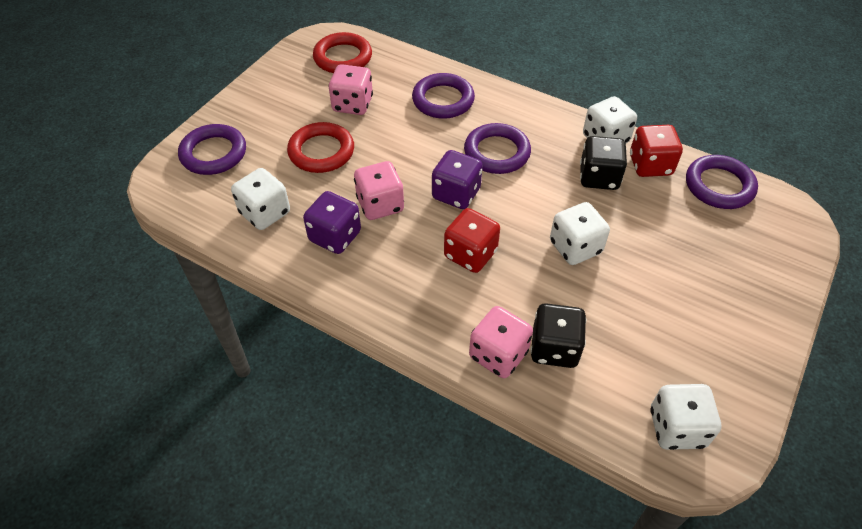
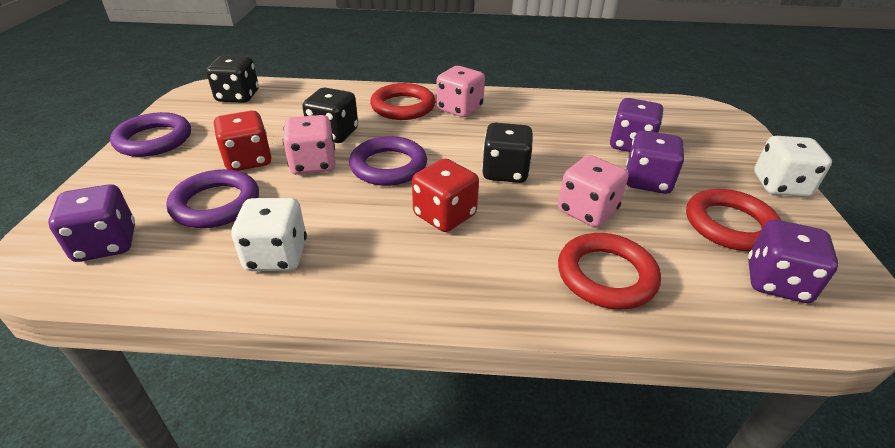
black dice: [530,303,586,368] [580,136,627,190] = 2 -> [206,55,259,103] [302,88,358,143] [482,123,533,183] = 3
purple dice: [303,191,361,254] [432,150,483,209] = 2 -> [48,184,135,262] [610,98,664,152] [626,130,684,194] [748,220,839,303] = 4
purple ring: [178,124,246,175] [412,73,475,119] [464,123,531,174] [686,155,758,209] = 4 -> [110,112,191,157] [166,169,259,228] [349,136,427,186] = 3
red ring: [287,122,354,173] [313,32,372,73] = 2 -> [370,83,436,120] [558,233,661,310] [686,189,781,251] = 3
white dice: [231,168,290,230] [550,202,610,265] [583,96,637,143] [650,384,721,450] = 4 -> [232,198,307,271] [754,136,832,197] = 2

